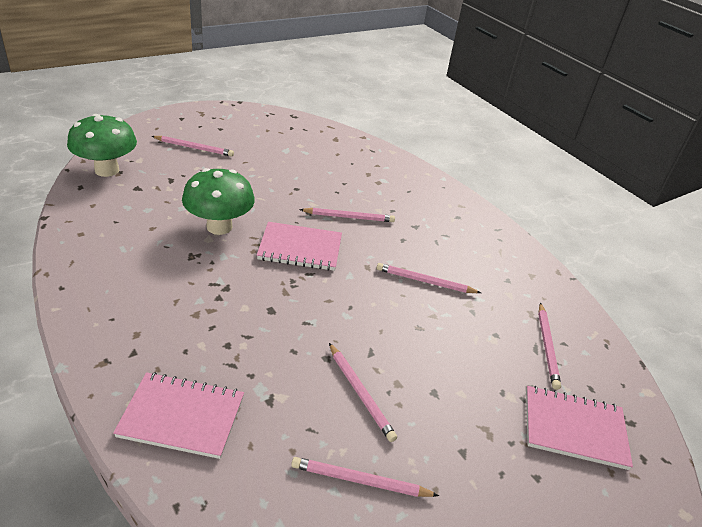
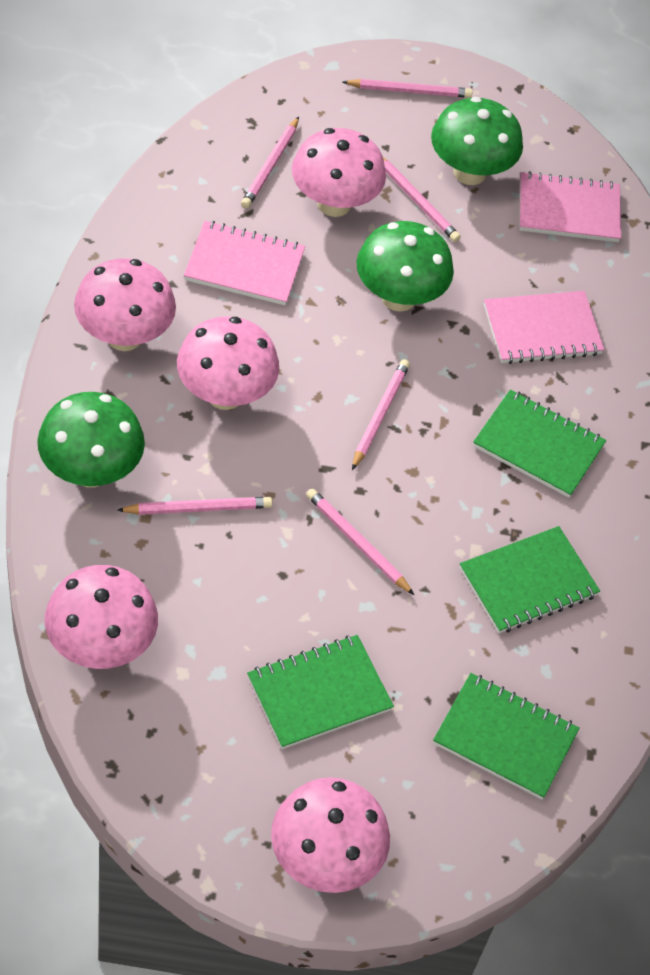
green mushroom: [67,114,137,177] [182,168,255,235] = 2 -> [37,392,145,488] [356,221,454,312] [431,97,523,185] = 3
green notebook: none = 0 -> [247,635,394,749] [433,673,580,800] [460,526,600,633] [473,389,606,498] = 4
pink mushroom: none = 0 -> [45,565,158,669] [74,258,176,351] [177,317,279,410] [271,777,390,893] [292,128,386,217] = 5

